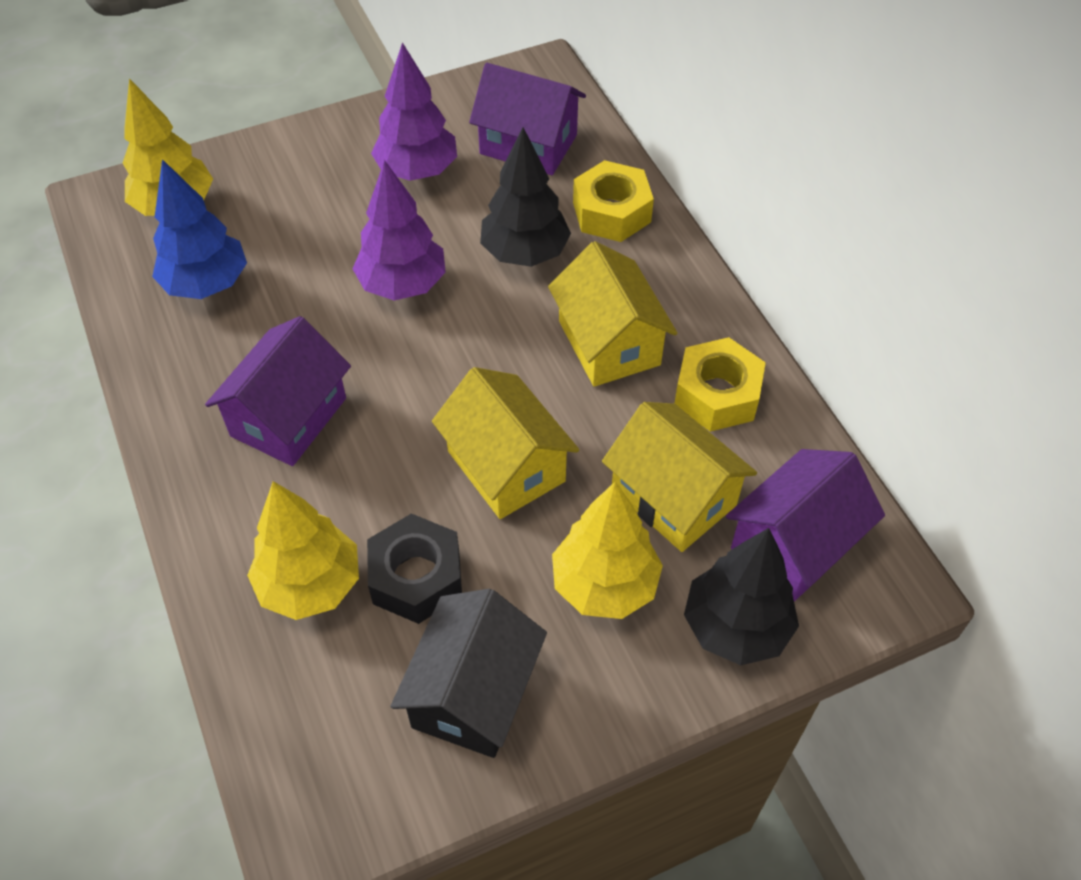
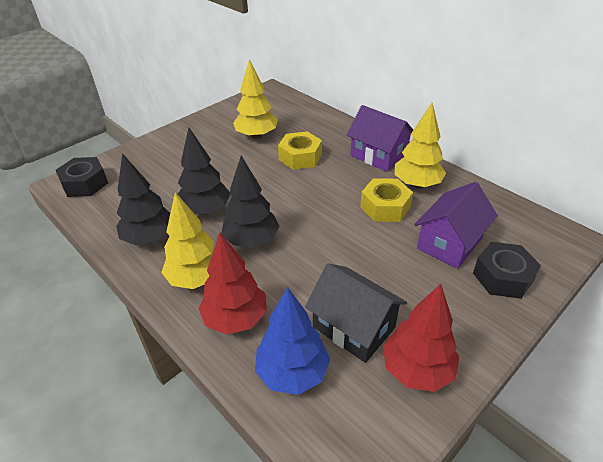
black nut: [367,513,462,624] = 1 -> [56,157,108,197] [473,242,541,299] = 2
black tree: [480,128,571,267] [684,528,799,665] = 2 -> [116,153,170,245] [178,128,230,215] [221,156,279,247] = 3
purple house: [205,316,351,466] [469,63,586,175] [726,449,885,602] = 3 -> [347,105,413,172] [414,182,498,269] = 2
purple tree: [353,160,446,300] [371,42,457,181] = 2 -> none = 0
red tree: none = 0 -> [199,232,267,335] [383,284,459,392] = 2
yellow house: [432,367,579,519] [548,241,677,387] [602,402,757,552] = 3 -> none = 0

